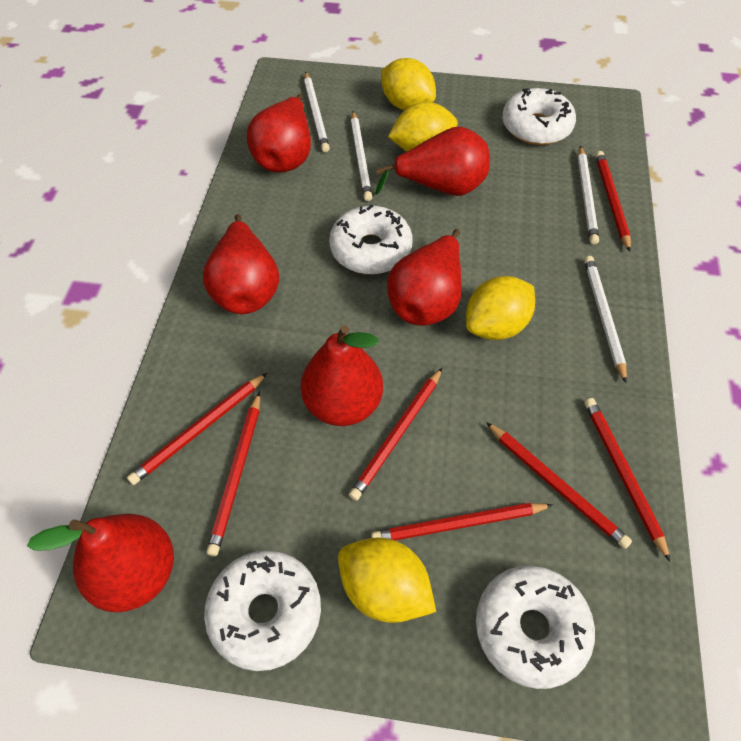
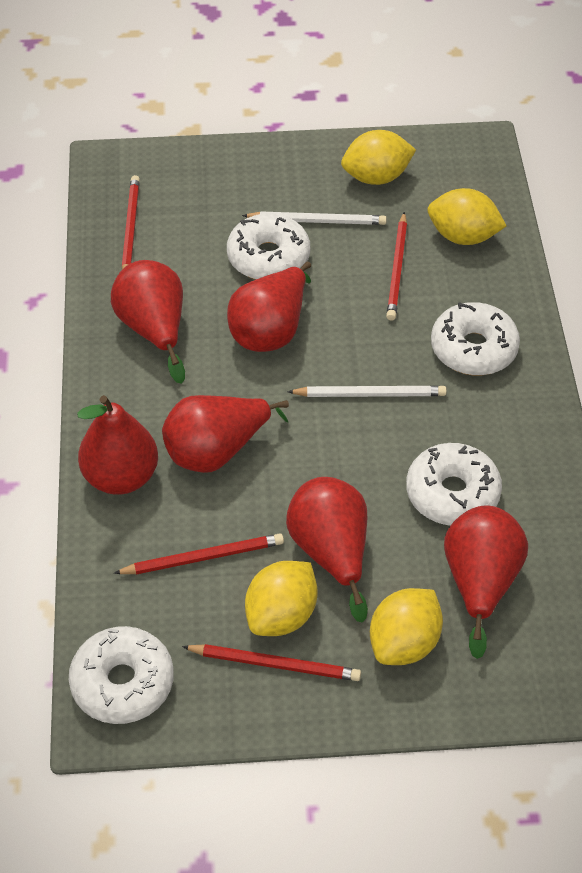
red pencil: [127,373,267,485] [206,392,260,556] [349,368,442,501] [371,503,553,540] [486,422,632,549] [584,398,671,562] [595,151,631,252] = 7 -> [114,533,284,575] [122,175,140,269] [182,644,361,681] [386,212,407,321] = 4
white pencil: [304,72,330,152] [351,111,372,201] [578,146,599,245] [584,256,627,383] = 4 -> [242,211,387,225] [288,386,447,397] = 2

